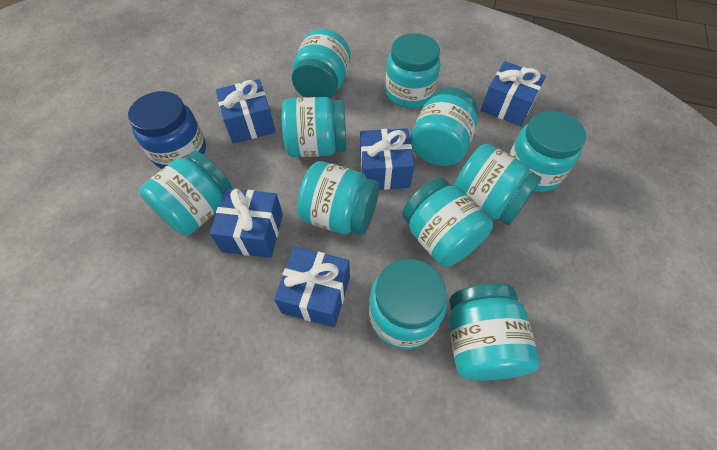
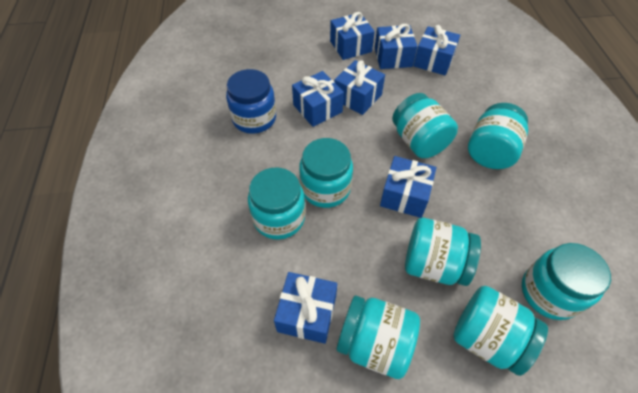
blue gift: [209,188,283,258] [216,79,276,143] [274,247,350,327] [360,129,414,190] [481,61,546,126] = 5 -> [274,272,337,344] [292,71,344,127] [330,12,375,60] [334,60,385,115] [375,24,417,69] [380,156,436,218] [414,25,460,75] = 7
turquoise jar: [140,151,232,236] [282,97,346,157] [292,29,351,99] [297,161,379,236] [369,259,447,349] [385,33,441,108] [402,178,493,267] [410,87,478,166] [448,283,540,381] [454,144,541,225] [509,111,586,192] = 11 -> [248,168,305,240] [299,138,353,208] [336,295,420,379] [392,93,458,158] [405,218,481,286] [453,286,548,376] [468,103,528,169] [522,243,611,320] = 8

